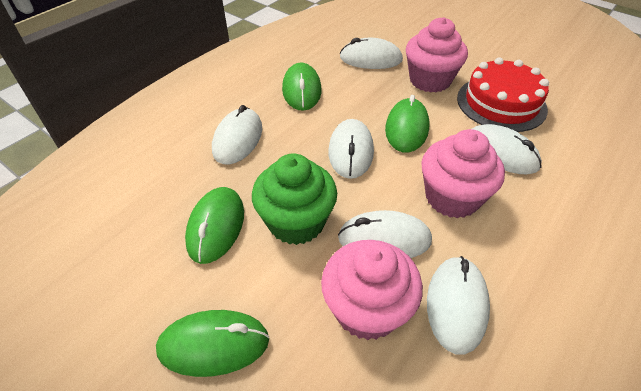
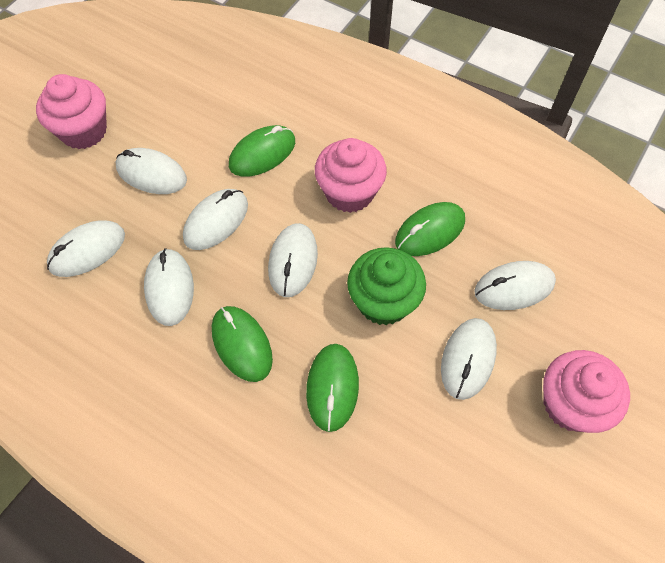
red cake: [457,57,549,132] = 1 -> none = 0
white mouse: [212,105,262,164] [328,119,374,179] [338,210,432,258] [340,38,403,69] [427,256,490,355] [472,124,542,174] = 6 -> [47,220,125,277] [116,148,187,194] [144,248,194,326] [183,189,248,250] [268,223,318,297] [441,318,497,400] [474,261,556,310] = 7

